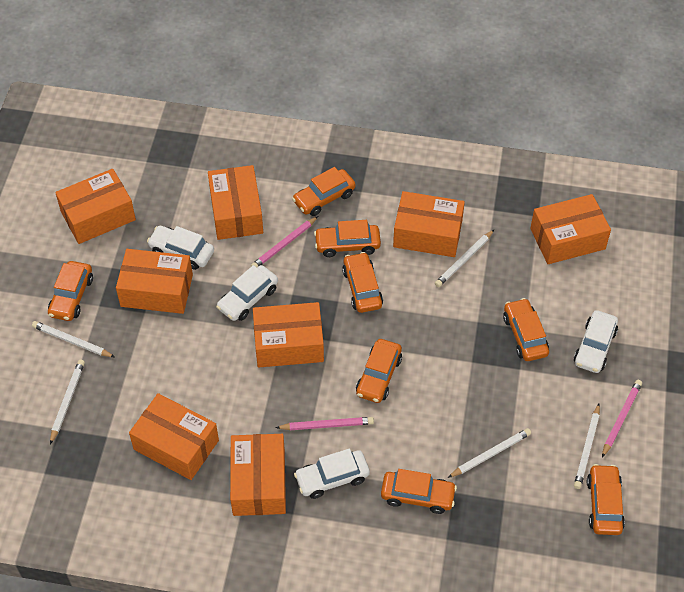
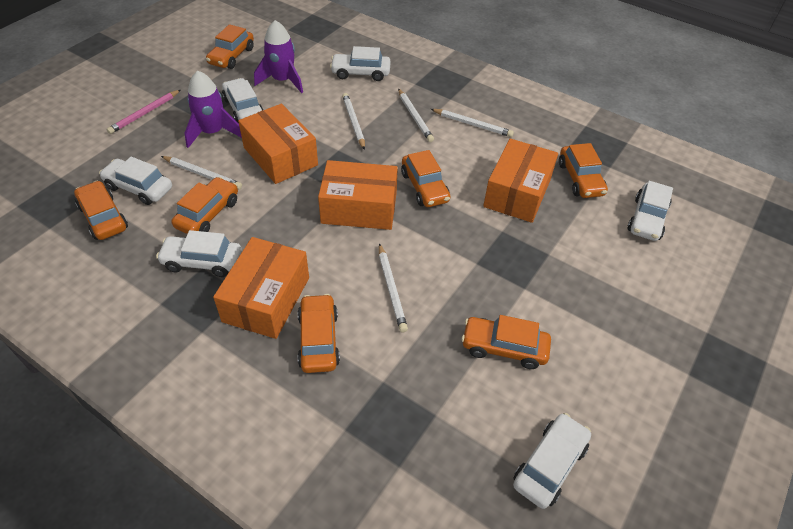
orange box: [55,169,136,244] [116,249,193,314] [129,393,219,480] [208,165,263,240] [230,434,286,516] [253,302,324,368] [393,191,465,257] [530,194,611,264] = 8 -> [213,237,309,339] [238,104,318,184] [318,160,398,230] [483,139,558,223] = 4
orange car: [48,261,93,321] [292,167,356,216] [314,220,381,257] [342,252,383,313] [356,339,402,403] [381,469,457,514] [503,298,549,361] [587,464,625,535] = 8 -> [74,181,128,240] [171,177,238,234] [206,24,254,69] [298,294,340,373] [401,150,450,207] [461,315,551,369] [559,143,608,198] = 7
pink pencil: [251,216,318,267] [275,417,374,430] [602,380,642,457] = 3 -> [106,90,180,134] = 1
purple rocket: none = 0 -> [185,71,242,148] [254,20,303,93] = 2
white car: [147,226,214,270] [216,265,278,321] [294,449,370,499] [574,310,618,373] = 4 -> [99,157,172,205] [156,230,242,277] [222,78,263,123] [330,46,391,81] [513,413,591,509] [628,181,673,241] = 6

